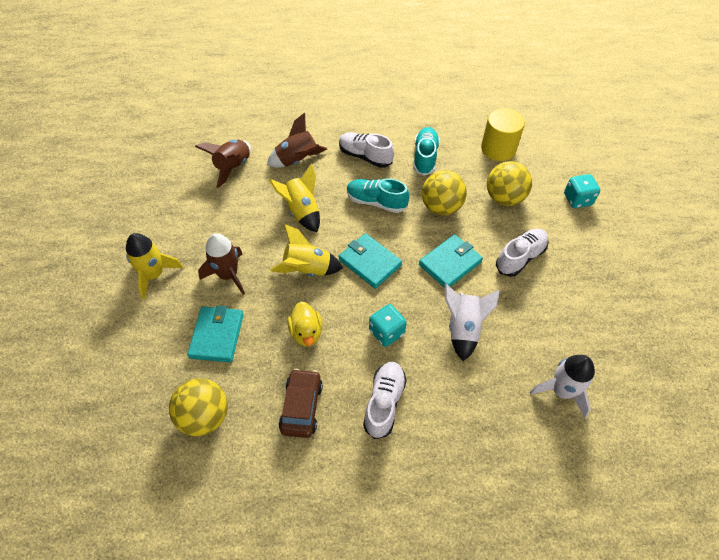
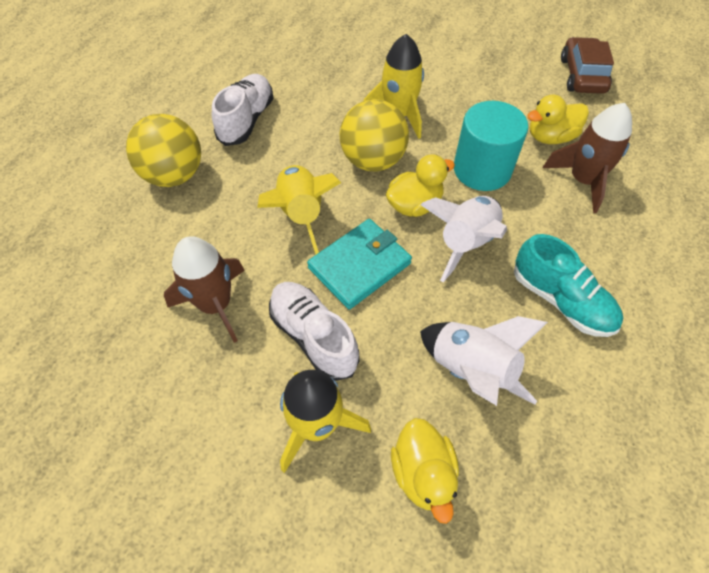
brown rocket: [195,140,251,188] [198,233,245,295] [267,112,327,167] = 3 -> [164,236,245,343] [543,103,632,213] = 2
turquoise cylinder: none = 0 -> [454,101,528,191] = 1
turquoise dice: [369,304,407,347] [564,174,600,208] = 2 -> none = 0
turquoise shoe: [347,179,409,213] [413,127,440,176] = 2 -> [514,234,623,337] = 1
turquoise wallet: [187,305,244,362] [339,233,402,289] [419,234,483,288] = 3 -> [307,219,412,309] = 1
white shoe: [339,132,394,168] [363,362,407,439] [496,229,549,277] = 3 -> [212,74,273,146] [269,282,360,381] = 2
yellow ball: [169,378,228,436] [422,170,467,215] [487,161,532,206] = 3 -> [126,114,201,187] [340,99,409,171] = 2
yellow cylinder: [481,108,525,161] = 1 -> none = 0
yellow duck: [287,302,323,346] = 1 -> [386,154,455,217] [391,418,459,524] [527,95,589,144] = 3

